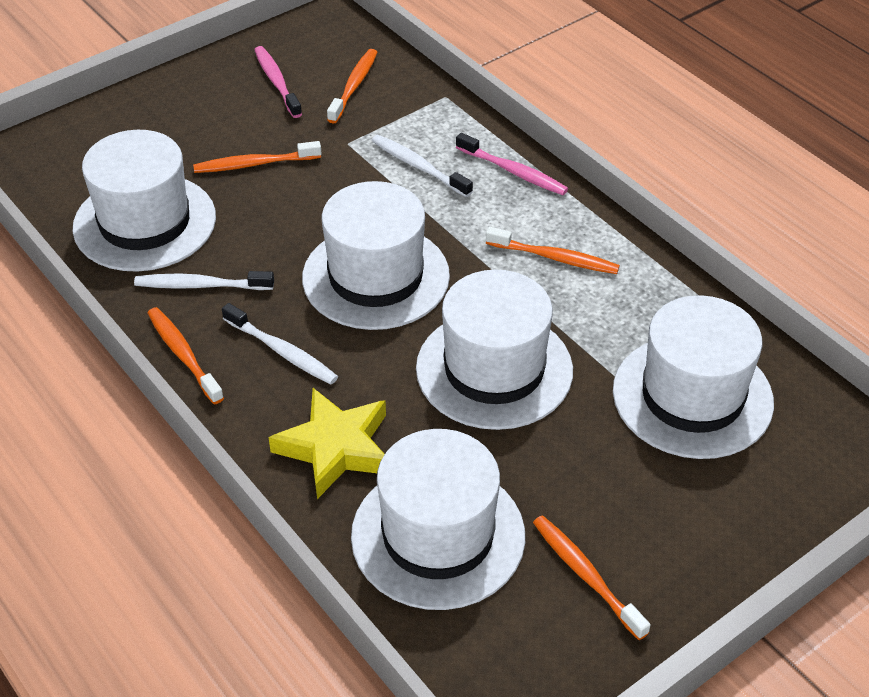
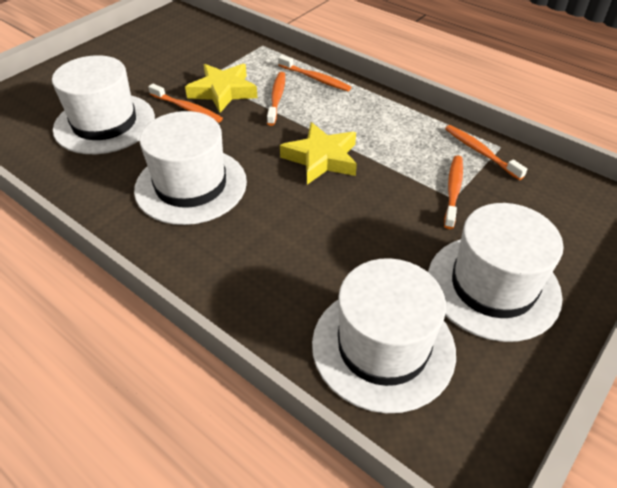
pink toothbrush: [254,46,302,118] [456,133,568,195] = 2 -> none = 0
white hat: [73,130,216,272] [302,181,450,330] [351,429,525,610] [416,270,573,430] [613,295,774,459] = 5 -> [52,55,155,154] [134,111,247,225] [312,258,456,413] [428,203,563,342] = 4
white toothbrush: [134,271,274,290] [222,303,338,384] [372,135,473,197] = 3 -> none = 0
yellow star: [269,388,386,499] = 1 -> [185,64,258,113] [280,122,357,185] = 2

